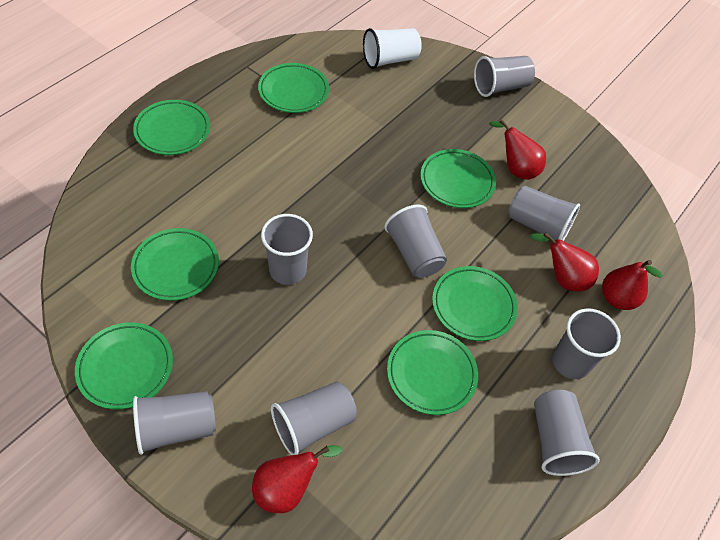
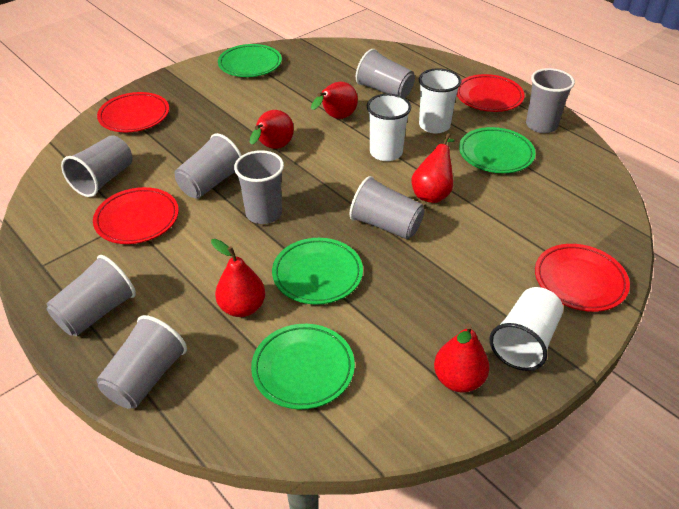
green plate: [75,322,173,409] [131,228,219,301] [133,100,210,155] [258,63,329,113] [387,330,478,415] [420,149,496,208] [432,266,518,341] = 7 -> [218,44,282,77] [251,324,355,409] [272,238,363,304] [459,127,536,173] = 4
red pear: [252,445,343,513] [489,119,546,180] [530,233,599,292] [602,260,663,310] = 4 -> [211,239,265,317] [250,110,294,149] [311,82,358,119] [411,133,455,203] [434,324,490,393] = 5
red plate: none = 0 -> [93,187,179,244] [97,92,169,132] [457,74,525,112] [535,244,630,312] = 4
white cup: [363,28,422,69] = 1 -> [367,94,411,161] [419,68,461,134] [489,287,563,371] = 3

